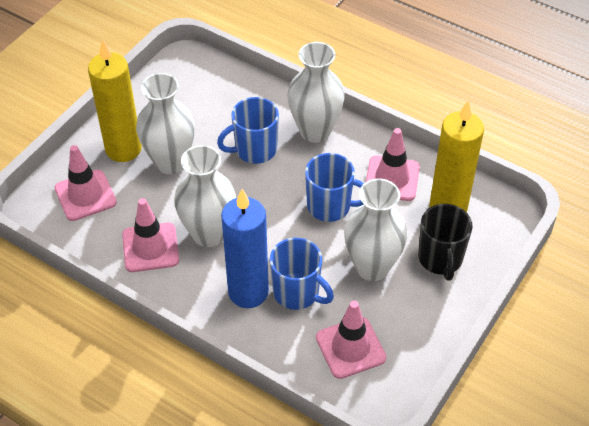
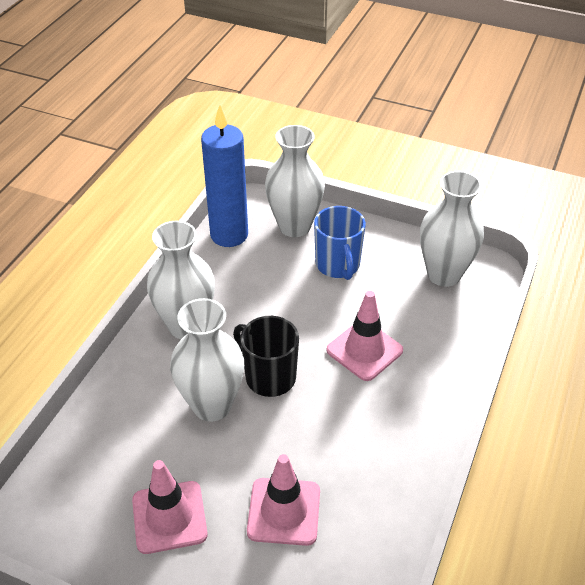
blue mug: [217,97,279,164] [270,238,334,310] [305,153,364,222] = 3 -> [314,206,366,280] = 1
pink traffic cone: [55,145,117,221] [122,198,179,272] [316,301,386,379] [366,128,420,201] = 4 -> [132,460,208,554] [247,454,320,546] [327,291,403,381] = 3
yellow candle: [88,39,142,162] [429,100,484,213] = 2 -> none = 0

